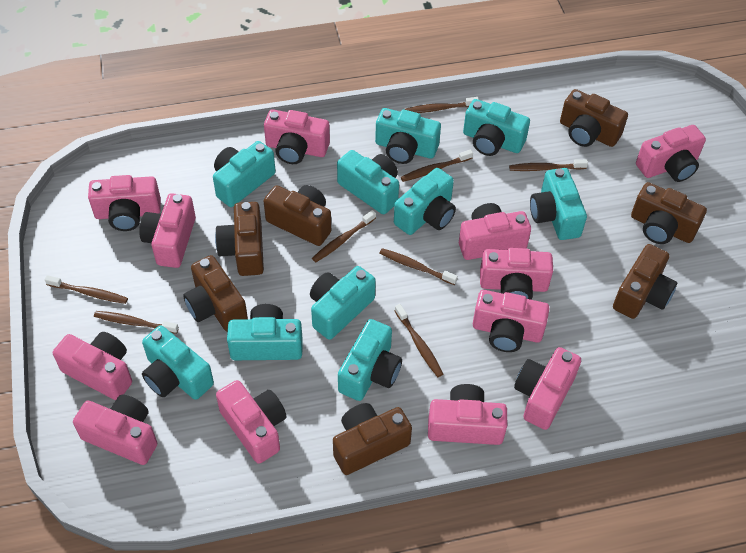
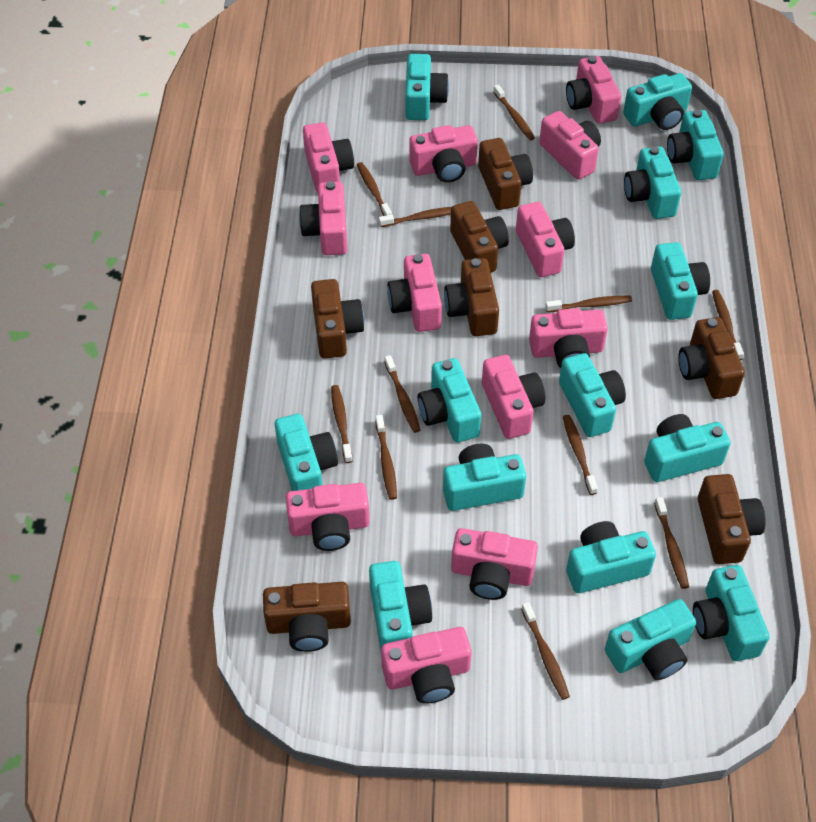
brown toothbrush: [45,275,128,304] [94,311,179,334] [312,210,376,262] [379,248,458,285] [395,304,443,377] [401,149,473,182] [405,97,479,113] [509,159,588,171] = 8 -> [331,385,353,463] [357,162,392,216] [376,415,397,500] [379,207,451,227] [384,355,421,433] [493,85,535,140] [521,602,570,700] [545,296,632,312] [563,415,598,495] [654,497,689,589] [712,290,744,360] = 11
turquoise camera: [142,325,214,400] [213,141,276,207] [227,304,303,360] [310,266,376,340] [337,150,399,214] [338,319,402,401] [375,108,441,164] [394,168,456,235] [463,99,530,156] [530,168,587,240] = 10 -> [275,414,338,491] [369,561,432,651] [405,54,449,120] [418,358,481,442] [443,444,526,511] [559,353,626,437] [566,521,656,593] [605,599,696,680] [623,73,692,130] [624,146,681,219] [644,414,731,482] [651,242,710,320] [667,110,724,180] [693,565,770,661] = 14

